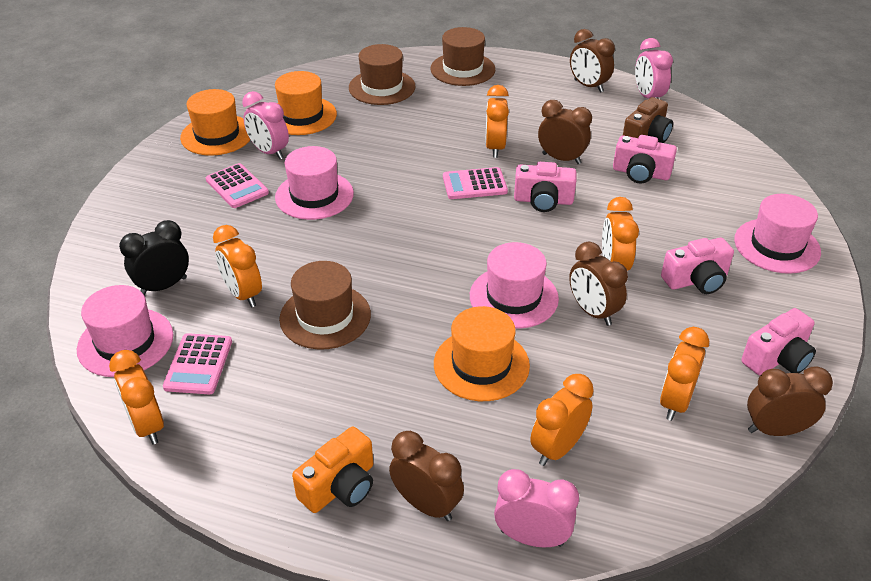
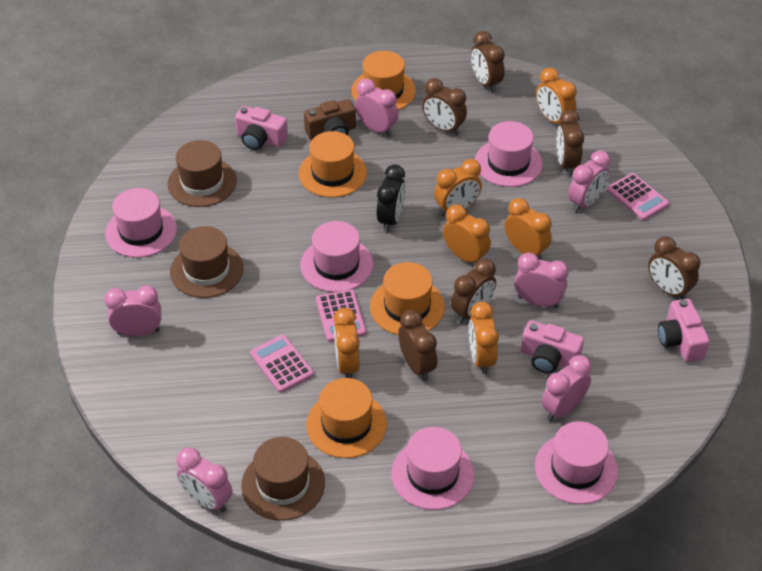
brown clock: [389,431,464,521] [538,100,592,164] [569,242,628,326] [570,29,615,93] [747,366,833,436] = 5 -> [398,310,437,381] [422,78,467,135] [451,258,496,324] [471,31,505,92] [556,110,584,176] [648,236,700,299] = 6
orange camera: [292,426,373,513] = 1 -> none = 0
orange hat: [180,89,250,156] [275,71,337,135] [434,306,530,401] = 3 -> [299,131,367,197] [306,378,387,458] [351,51,416,110] [370,262,445,335] = 4
pink camera: [514,162,577,212] [613,135,677,184] [661,238,734,294] [741,308,816,376] = 4 -> [235,106,288,150] [521,320,584,374] [658,299,710,362] = 3
pink clock: [242,91,289,159] [494,469,579,547] [635,38,673,99] = 3 -> [104,286,161,336] [176,447,233,512] [355,79,398,137] [514,253,569,308] [542,355,592,421] [568,150,611,213] = 6
pink hat: [77,285,173,377] [275,146,354,220] [470,242,559,329] [734,194,821,274] = 4 -> [105,188,177,258] [300,221,373,292] [391,427,475,510] [475,121,543,187] [535,421,618,504] = 5

